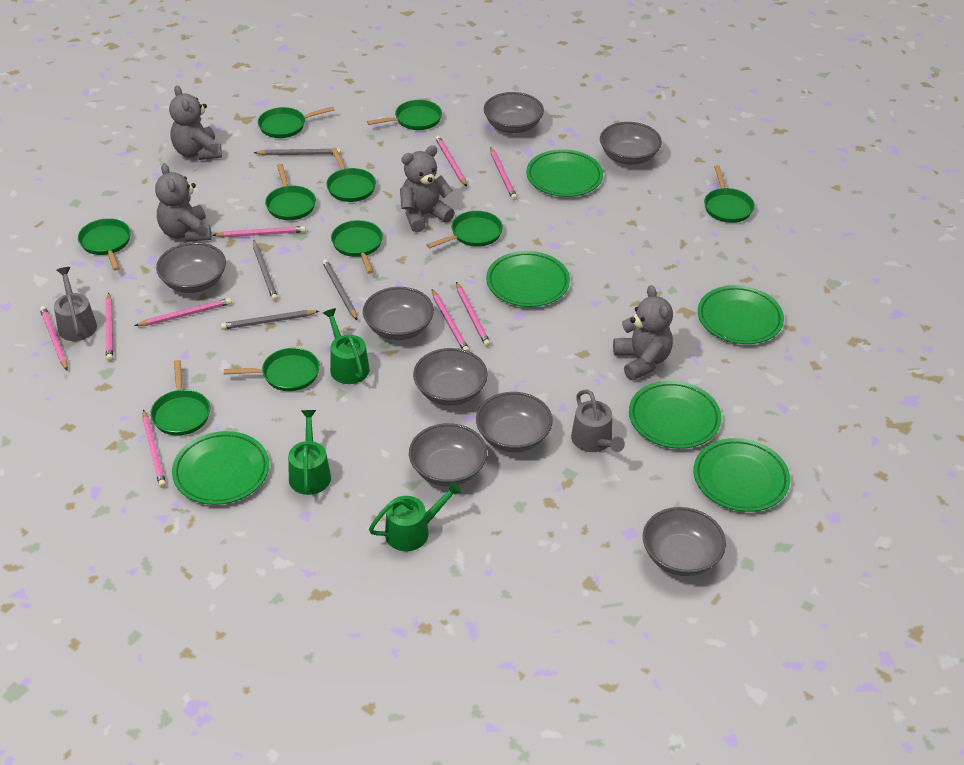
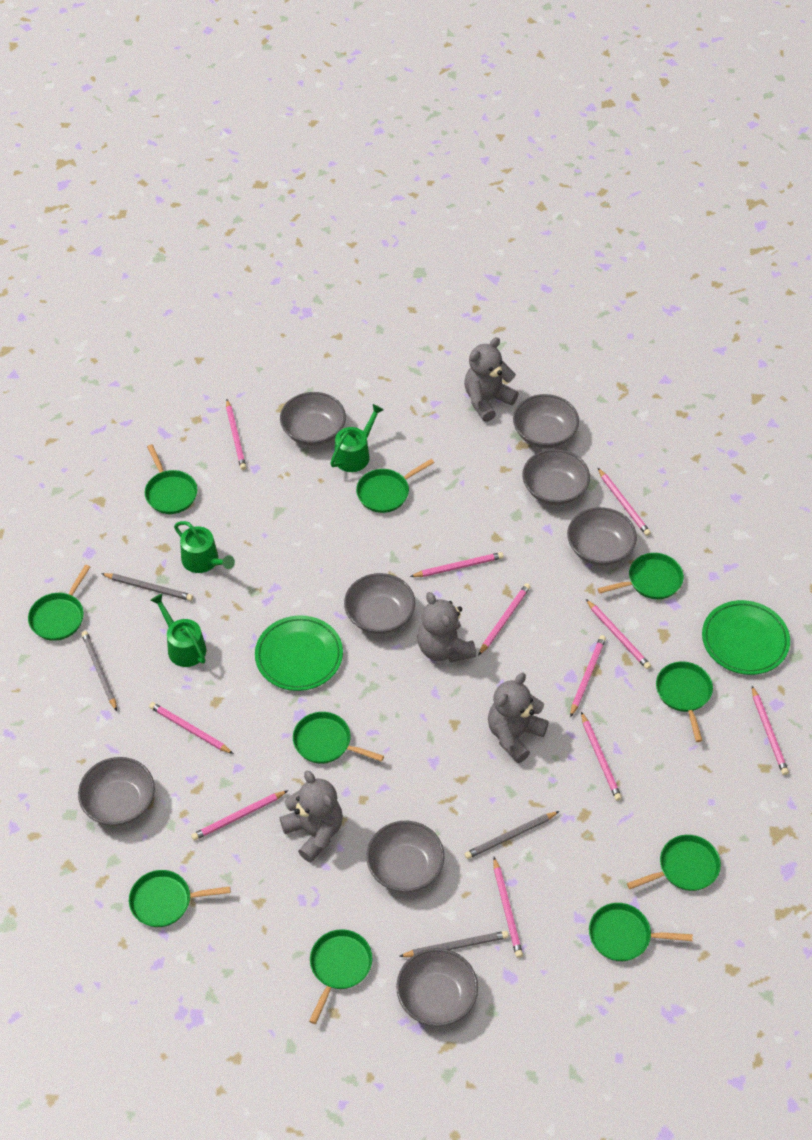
green plate: [172,431,269,505] [486,251,570,307] [526,149,603,197] [629,381,721,449] [693,438,790,512] [698,285,784,344] = 6 -> [255,615,343,691] [702,600,790,675] = 2
grey watering can: [54,267,97,341] [571,390,625,452] = 2 -> none = 0
pink pencil: [40,306,68,370] [105,293,113,361] [135,298,232,326] [142,409,166,488] [213,226,306,237] [432,289,470,351] [435,136,467,187] [456,282,491,347] [490,147,517,200] = 9 -> [149,702,233,754] [191,790,288,840] [226,399,246,470] [410,552,504,577] [478,583,531,656] [493,857,523,958] [570,635,606,717] [581,712,622,801] [586,599,651,669] [598,468,651,536] [752,686,789,775] = 11

